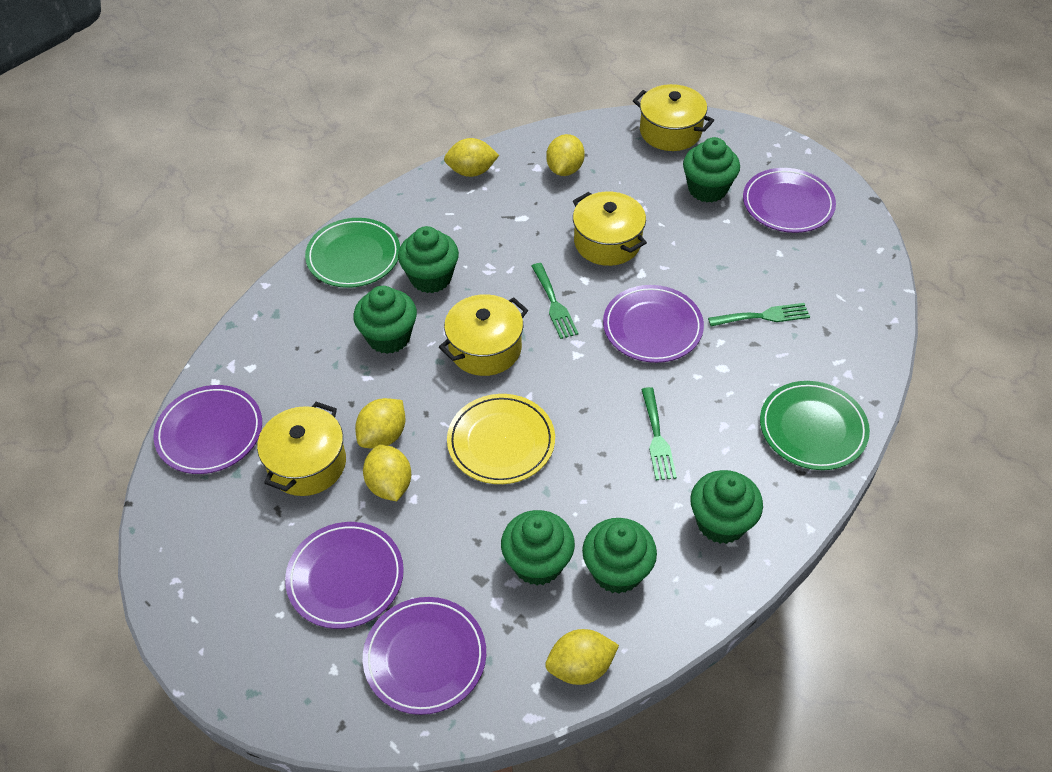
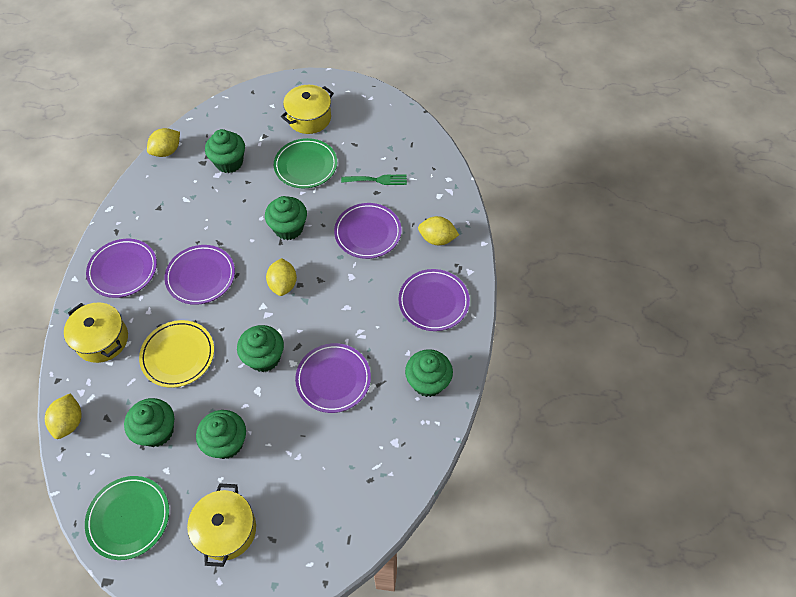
green fork: [531,263,578,339] [641,387,677,480] [708,303,810,326] = 3 -> [341,175,407,185] = 1
yellow lemon: [355,398,406,449] [363,445,411,501] [444,138,499,177] [545,629,619,685] [546,134,585,176] = 5 -> [45,393,82,439] [147,128,180,157] [266,258,297,296] [418,216,459,245] = 4
yellow pot: [257,402,346,496] [439,294,528,376] [573,192,647,266] [633,84,714,151] = 4 -> [64,302,128,363] [187,483,256,567] [281,85,334,134] = 3

